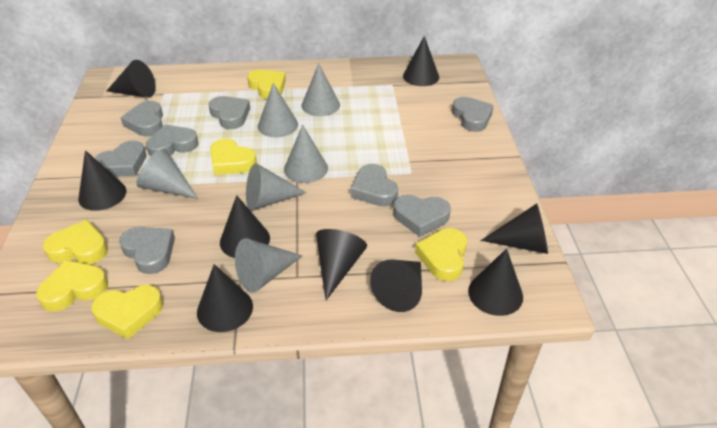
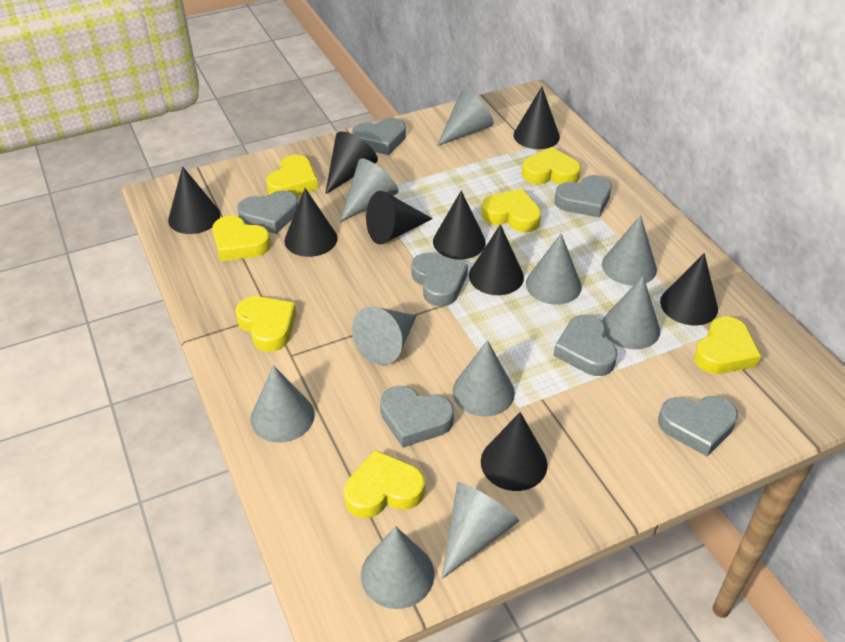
grey cone: [136,149,199,199] [235,238,303,293] [246,163,307,211] [258,83,298,137] [284,125,328,183] [302,63,340,116] = 6 -> [250,365,315,443] [340,159,398,222] [352,307,417,365] [361,526,434,609] [437,90,494,146] [442,482,519,579] [452,340,515,416] [526,234,582,305] [602,215,657,285] [602,276,660,349] = 10
grey heart: [95,141,146,177] [119,227,175,274] [120,101,163,137] [146,124,198,157] [208,96,250,129] [351,164,398,207] [393,195,451,237] [452,97,494,132] = 8 -> [237,190,298,234] [352,118,406,155] [380,386,454,448] [411,253,468,306] [553,315,617,376] [554,175,612,218] [658,396,738,456] = 7
yellow heart: [36,260,108,312] [43,220,108,264] [91,285,163,339] [210,139,257,175] [247,69,286,99] [415,228,467,281] = 6 -> [212,216,271,261] [235,296,296,352] [266,155,318,196] [344,450,425,518] [481,189,541,233] [522,147,581,185] [694,316,761,374] = 7

